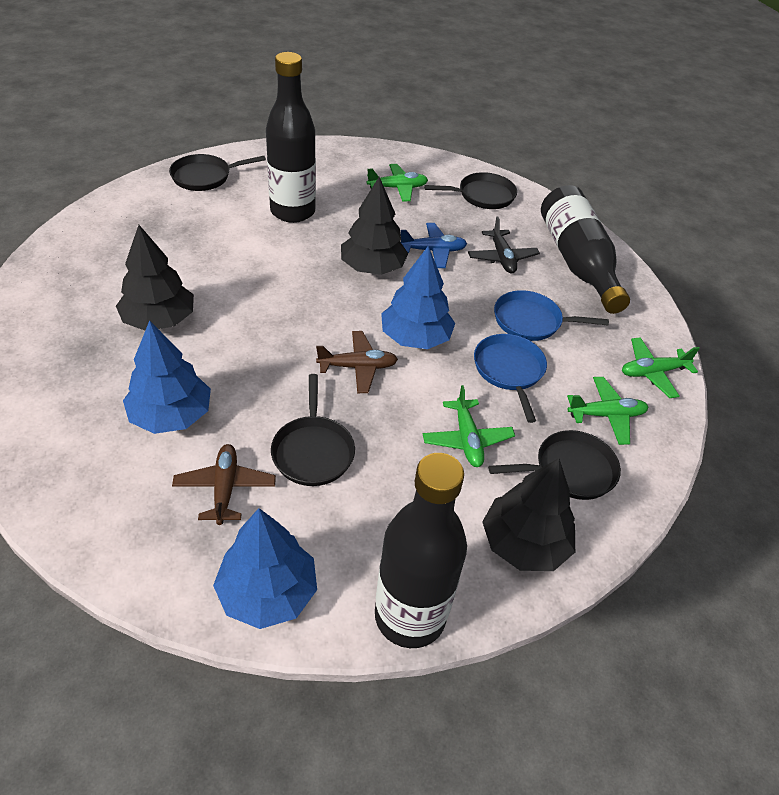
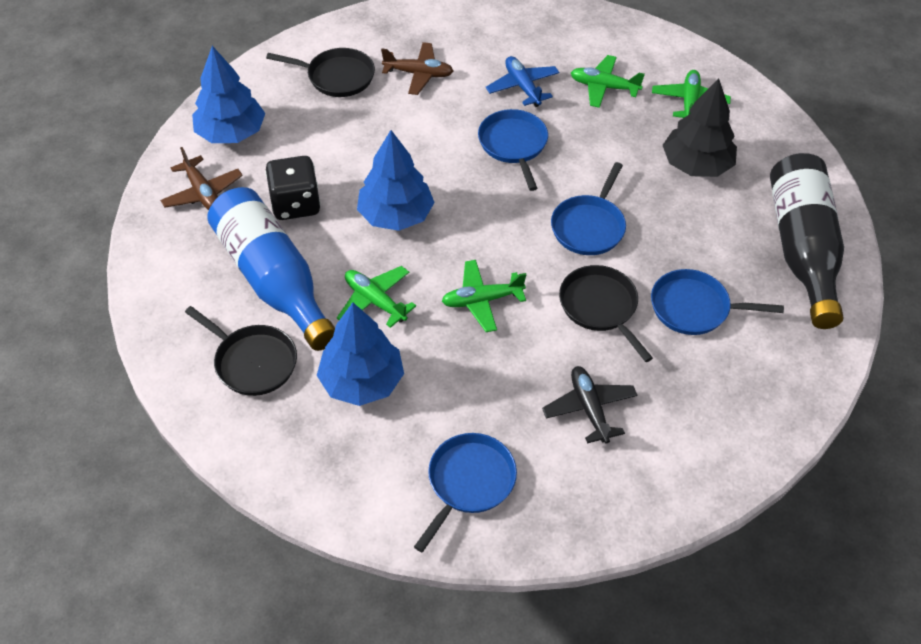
black bottle: [266,52,316,223] [375,453,467,648] [541,185,630,314] = 3 -> [770,153,844,329] = 1
black dice: none = 0 -> [265,156,321,220] = 1
black pan: [169,154,266,191] [271,374,355,486] [424,172,517,209] [488,430,621,500] = 4 -> [185,306,297,396] [266,48,375,97] [559,265,653,362] = 3
black tree: [116,225,194,330] [341,177,408,275] [482,458,575,571] = 3 -> [663,79,737,177] = 1
blue bottle: none = 0 -> [207,187,335,351] = 1
blue pan: [474,334,547,423] [494,290,609,341] = 2 -> [414,433,517,552] [478,109,548,191] [551,162,626,255] [651,269,784,335] = 4

